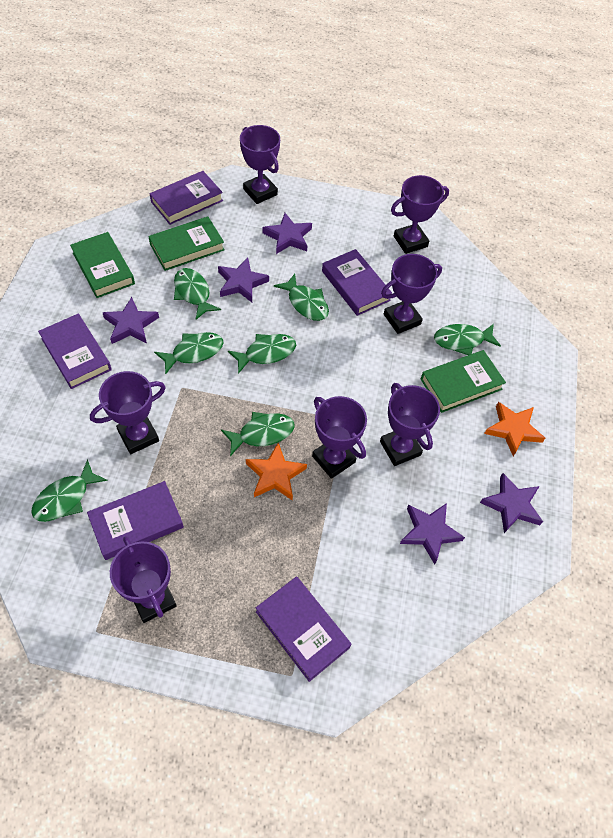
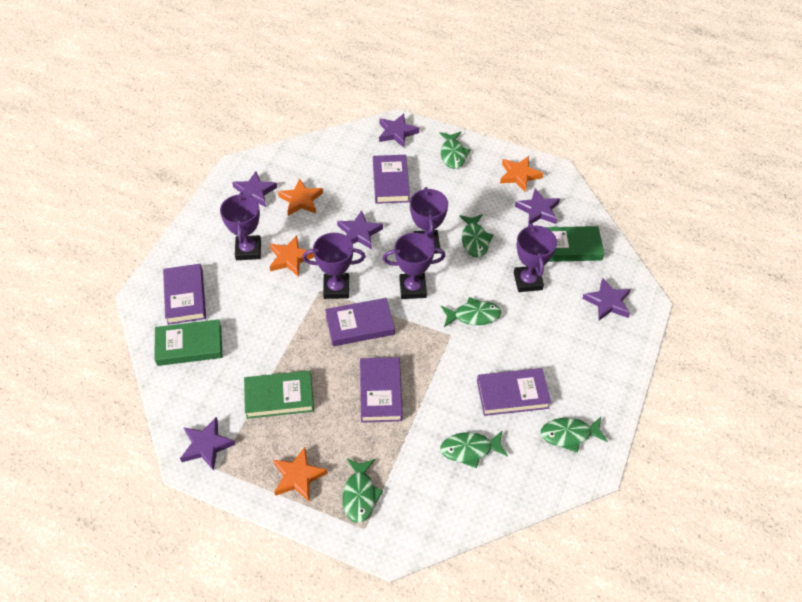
green fish: [31,459,108,522] [154,332,224,375] [174,268,221,320] [221,412,295,456] [228,334,296,374] [274,274,329,321] [434,324,501,355] = 7 -> [343,459,383,523] [440,132,471,169] [440,430,508,468] [441,297,502,327] [459,214,494,258] [541,417,608,453] = 6
orange star: [246,443,307,500] [484,402,545,456] = 2 -> [270,236,314,277] [273,447,328,501] [278,178,323,216] [500,156,543,192] = 4
purple star: [102,297,159,344] [218,258,269,302] [263,213,312,254] [400,503,465,564] [480,473,543,533] = 5 -> [180,417,236,471] [232,171,277,207] [337,210,383,249] [379,114,419,147] [515,189,560,224] [582,278,631,321] = 6
purple trophy: [90,371,166,454] [110,536,176,623] [240,125,280,204] [312,396,367,479] [380,383,440,466] [381,254,442,334] [391,175,449,254] = 7 -> [220,192,261,260] [302,233,365,299] [383,233,445,299] [410,187,448,254] [514,223,557,292] = 5

